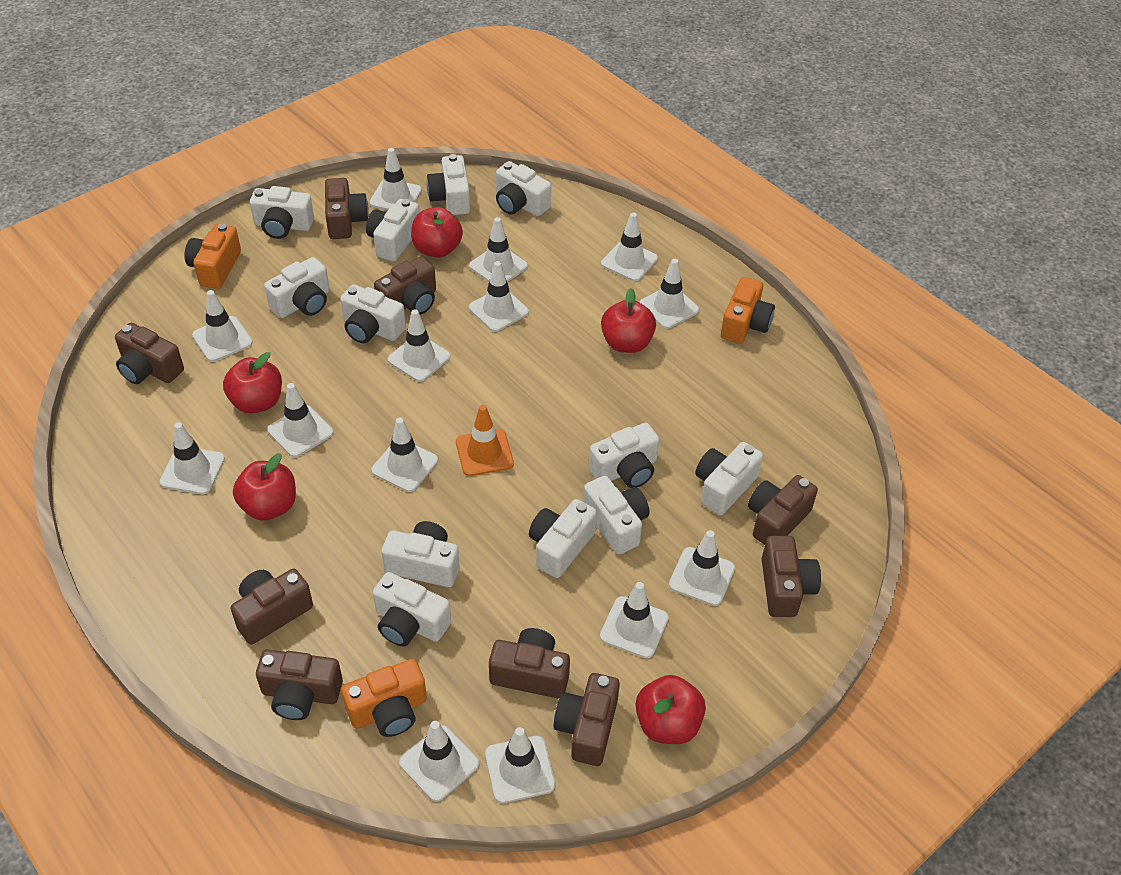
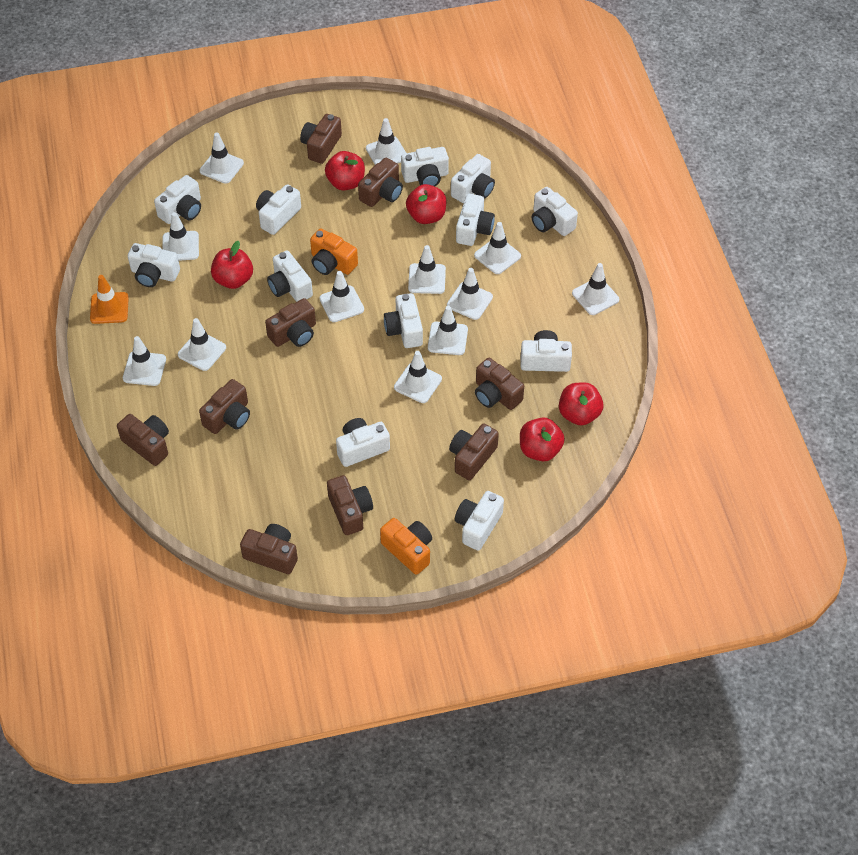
orange camera: [184,223,241,289] [341,659,427,737] [721,277,775,344] = 3 -> [310,229,358,275] [380,518,432,575] = 2
white traffic cone: [160,422,225,494] [192,290,253,362] [267,383,333,457] [370,148,422,210] [371,418,438,492] [388,309,451,382] [399,721,479,802] [469,217,528,282] [469,261,529,332] [485,727,555,803] [600,582,669,658] [601,213,658,281] [639,259,699,329] [669,530,735,606] = 14 -> [123,336,166,386] [162,212,199,261] [178,318,226,371] [200,132,244,184] [320,271,364,322] [366,118,406,165] [394,351,442,403] [408,245,446,294] [428,306,468,355] [447,268,493,320] [474,222,521,274] [572,263,619,315] = 12

